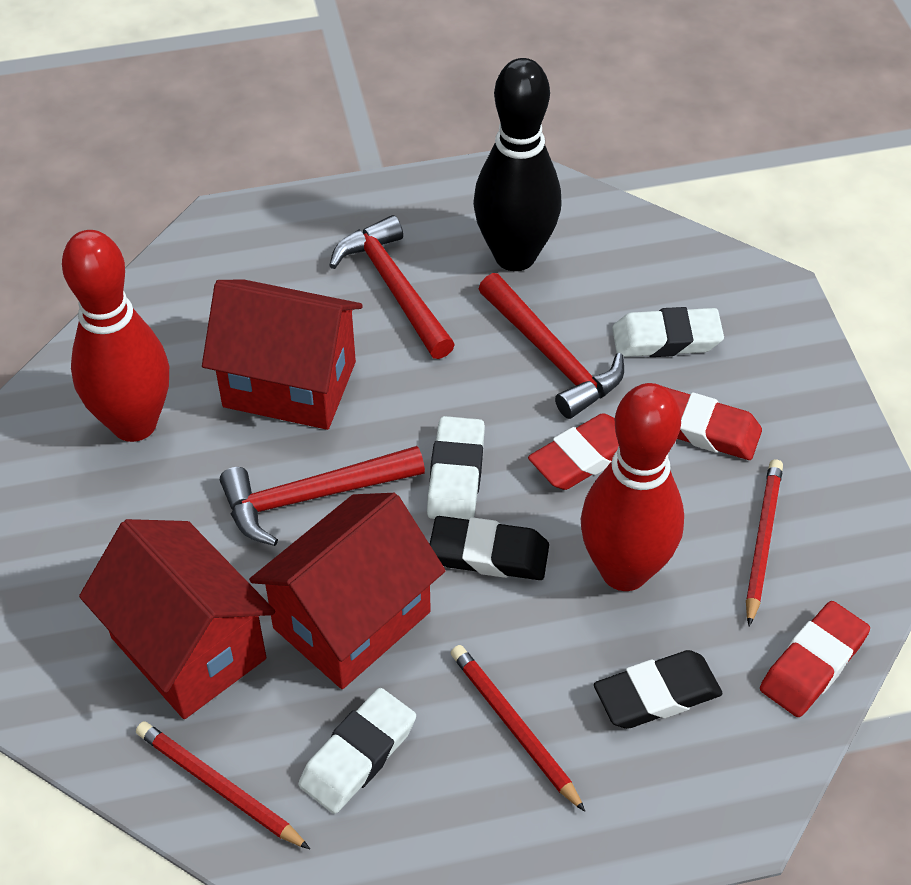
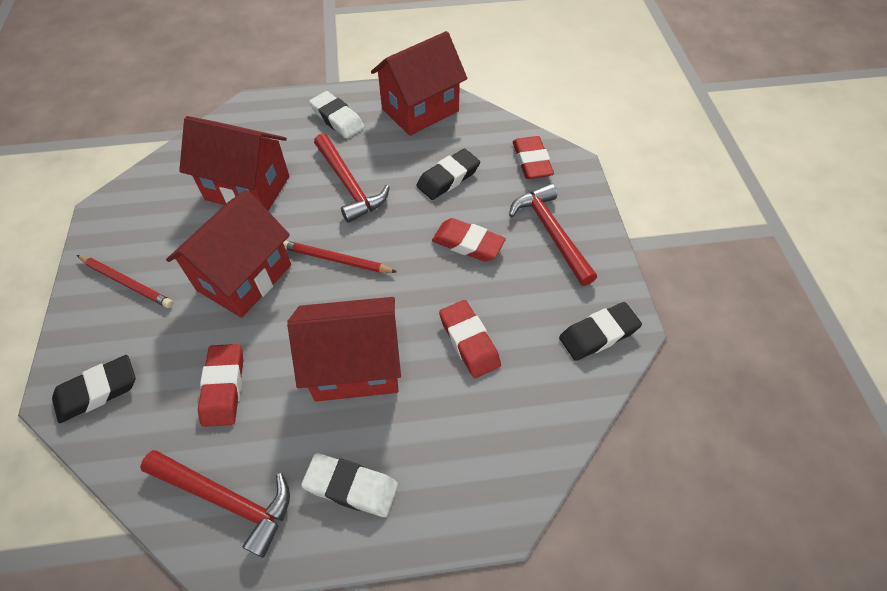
black bowling pin: [473,58,562,271] = 1 -> none = 0
black eraser: [430,516,549,580] [594,650,723,729] = 2 -> [52,355,135,423] [416,148,480,200] [559,302,642,361] = 3
red bowling pin: [62,230,169,442] [581,383,684,591] = 2 -> none = 0
red eraser: [528,413,619,490] [665,387,762,460] [760,601,870,717] = 3 -> [198,344,243,427] [432,218,506,262] [439,300,501,378] [513,136,554,179] = 4
red house: [79,519,275,719] [202,279,363,430] [249,493,446,689] = 3 -> [166,190,291,318] [179,116,289,211] [287,297,401,401] [371,31,467,136] = 4
red pencil: [136,721,310,849] [451,645,585,812] [746,459,783,626] = 3 -> [77,255,173,308] [283,241,397,273] = 2
white eraser: [298,688,416,814] [427,416,485,520] [612,307,724,357] = 3 -> [301,453,398,517] [309,91,364,139] = 2

